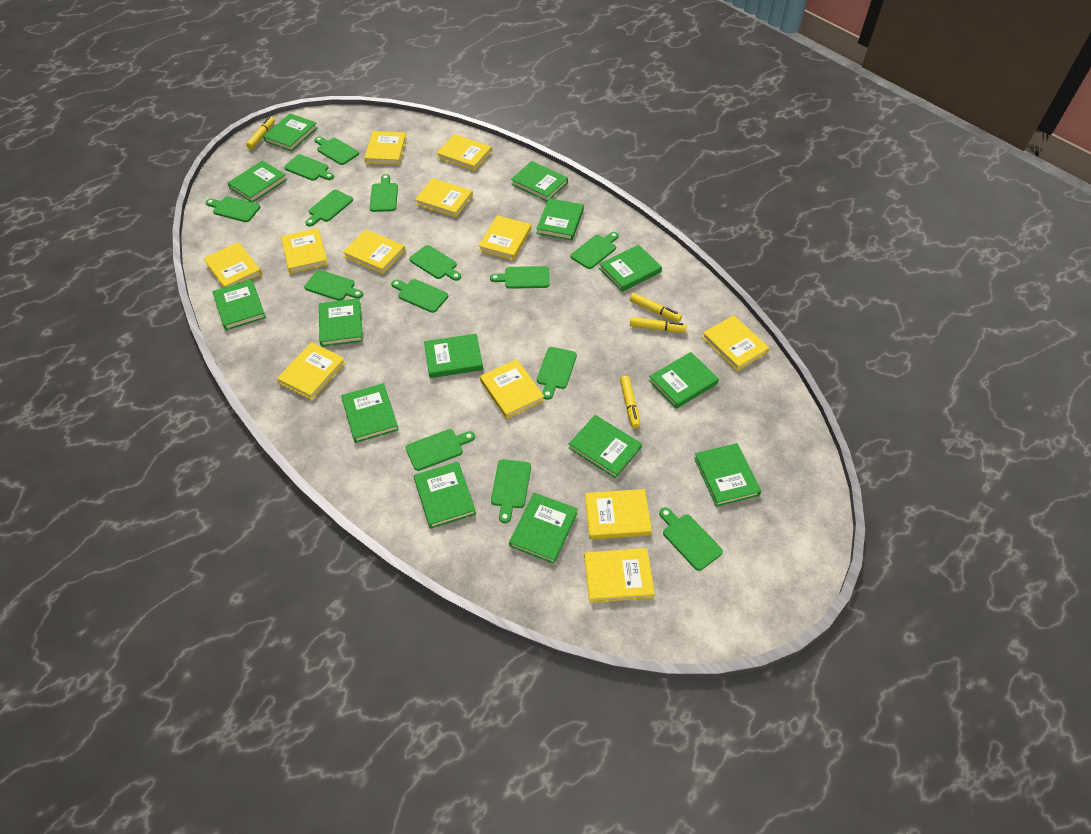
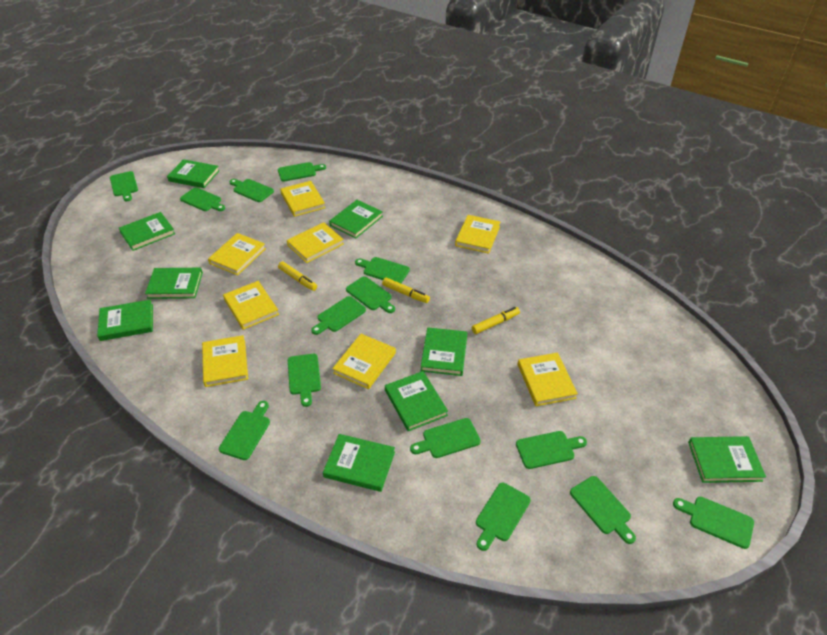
green book: [213,279,266,331] [228,160,287,202] [263,113,318,152] [319,298,363,347] [341,383,399,443] [414,462,476,529] [424,334,483,378] [509,493,578,564] [511,161,568,201] [536,198,584,241] [569,415,642,479] [599,245,662,292] [649,352,719,409] [694,443,761,507] = 14 -> [97,299,153,341] [119,212,175,251] [145,268,203,299] [167,159,220,188] [323,434,395,492] [329,200,383,239] [385,371,448,431] [421,327,467,376] [688,436,766,483] = 9
yellow book: [203,242,262,288] [277,342,346,400] [281,228,328,274] [343,229,405,274] [364,131,407,165] [415,178,473,218] [437,134,492,171] [479,215,531,260] [480,359,544,419] [584,548,655,603] [585,489,652,539] [702,315,769,371] = 12 -> [202,335,248,387] [208,233,266,275] [223,281,279,330] [280,181,325,217] [287,222,344,263] [332,334,396,389] [455,215,500,254] [518,353,578,406] = 8
yellow marker: [246,117,275,149] [620,376,640,428] [630,293,682,322] [630,317,687,333] = 4 -> [278,262,317,291] [382,278,430,303] [472,307,520,334] = 3

